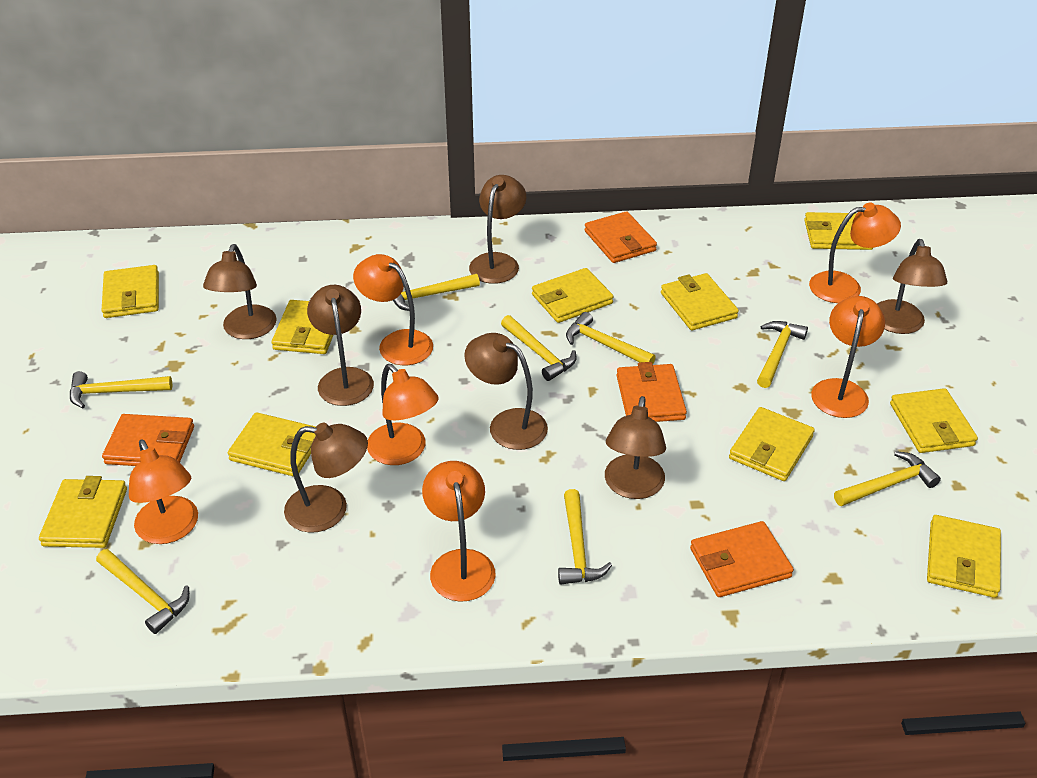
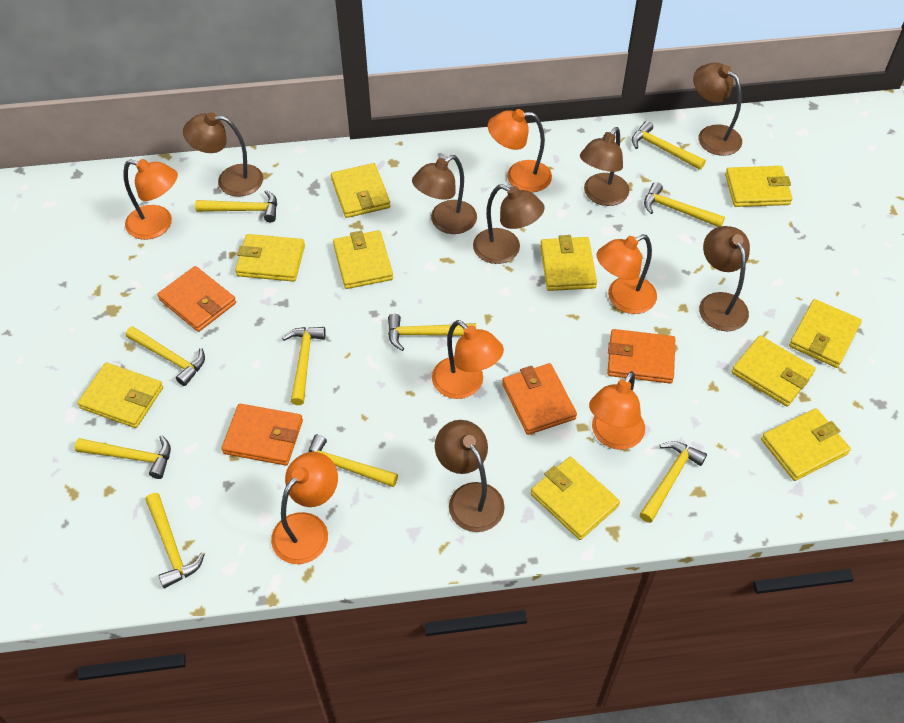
yellow hammer: [70,371,172,408] [96,549,190,634] [393,274,480,311] [501,315,576,381] [558,489,612,585] [566,312,656,364] [757,321,808,388] [834,451,941,506] = 8 -> [75,435,171,479] [126,326,205,386] [145,493,205,588] [195,190,277,222] [282,327,326,405] [307,434,398,487] [388,314,476,351] [632,121,706,170] [639,441,707,523] [644,182,725,227] = 10

